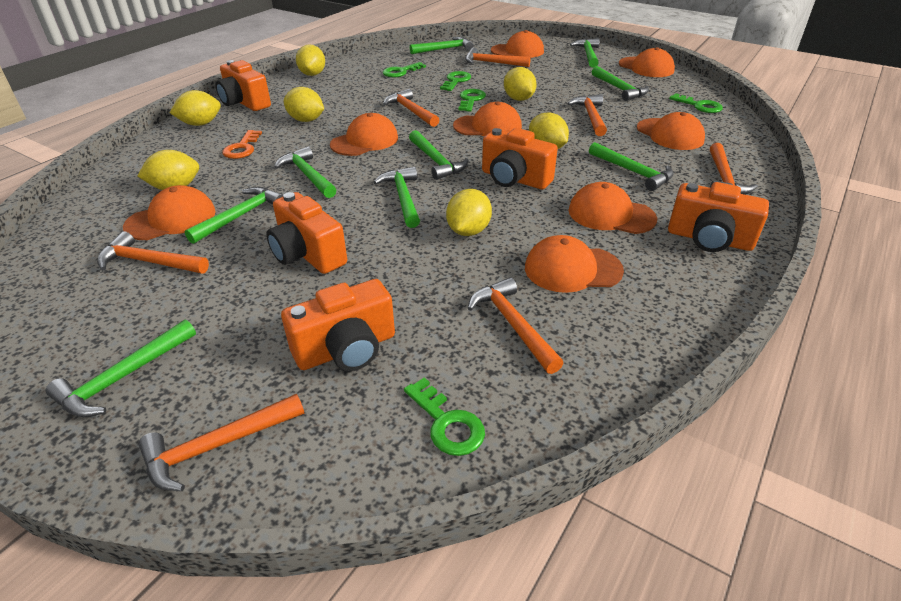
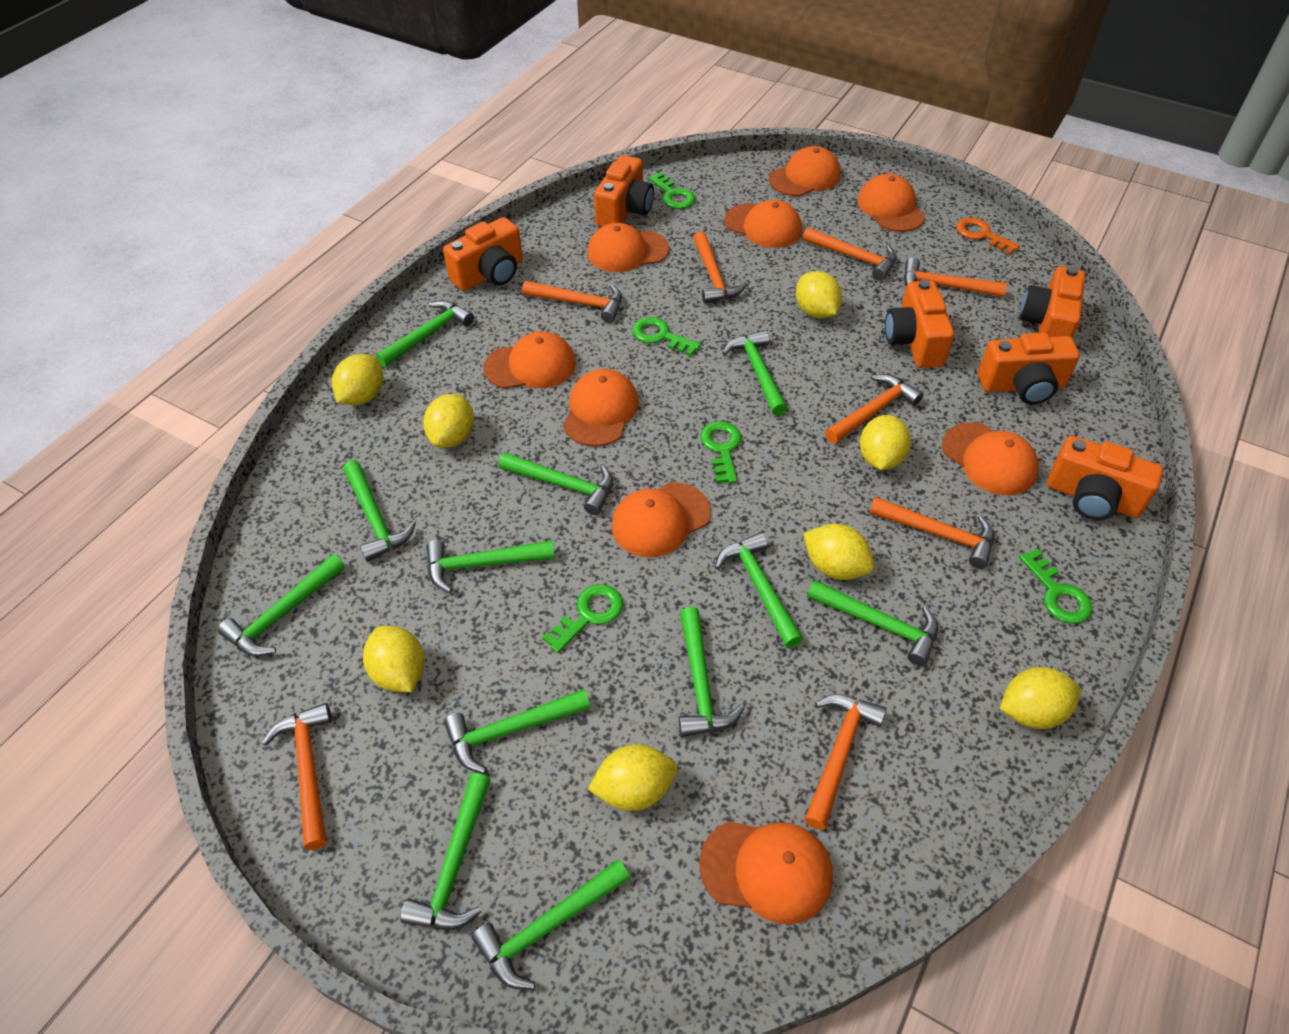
green hammer: [46,319,196,417] [185,187,283,244] [274,146,336,198] [374,166,420,228] [409,130,468,180] [410,37,473,54] [570,38,600,68] [589,142,674,191] [592,66,649,101] = 9 -> [218,554,345,656] [343,460,416,562] [376,300,474,367] [400,773,491,930] [426,540,555,593] [444,689,590,773] [471,859,630,989] [498,452,613,515] [679,607,744,737] [715,532,803,648] [722,330,787,416] [807,580,938,666] = 12
orange camera: [215,60,271,111] [266,192,347,274] [281,279,395,371] [482,128,558,189] [668,182,769,252] = 5 -> [443,217,523,291] [594,155,654,227] [885,280,954,368] [978,333,1080,405] [1019,266,1086,338] [1047,436,1163,520] = 6
orange cap: [123,185,216,240] [330,113,398,156] [453,102,522,136] [491,30,544,58] [525,235,624,293] [568,182,657,234] [619,47,675,77] [637,112,705,150] = 8 -> [484,331,576,389] [563,369,639,447] [587,223,669,272] [612,482,711,557] [699,821,833,924] [724,200,802,248] [769,146,841,196] [857,174,925,232] [942,423,1039,495] = 9
orange hammer: [97,231,209,273] [138,394,304,491] [383,89,439,127] [465,48,531,67] [468,277,563,374] [567,95,607,136] [710,143,758,195] = 7 -> [262,703,332,850] [522,281,622,323] [693,232,747,304] [802,227,897,280] [804,694,887,830] [825,374,923,444] [869,497,994,569] [904,257,1007,297] = 8
yellow lemon: [137,150,199,190] [170,90,221,126] [284,87,324,122] [296,44,325,76] [446,189,492,236] [504,67,537,101] [529,112,569,149] = 7 -> [332,354,383,405] [363,626,425,692] [423,394,474,448] [588,744,677,811] [796,271,842,318] [803,524,874,580] [860,415,911,470] [1000,667,1080,729] = 8

